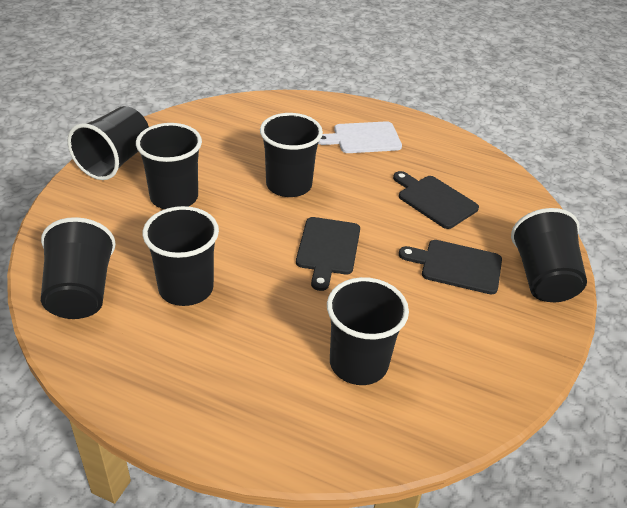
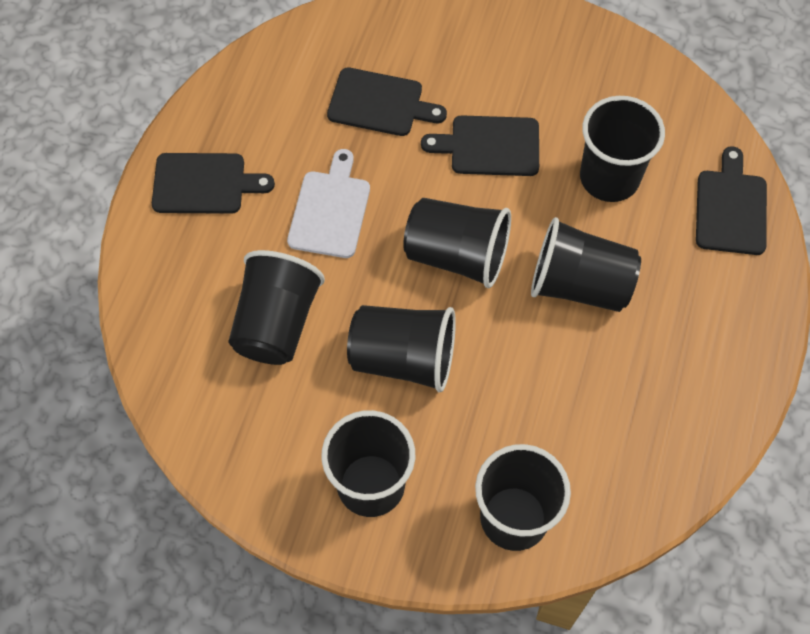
black cutting board: [296,217,360,291] [393,171,479,229] [399,240,502,294] = 3 -> [152,153,275,214] [327,68,447,136] [421,115,539,176] [696,146,767,255] = 4

